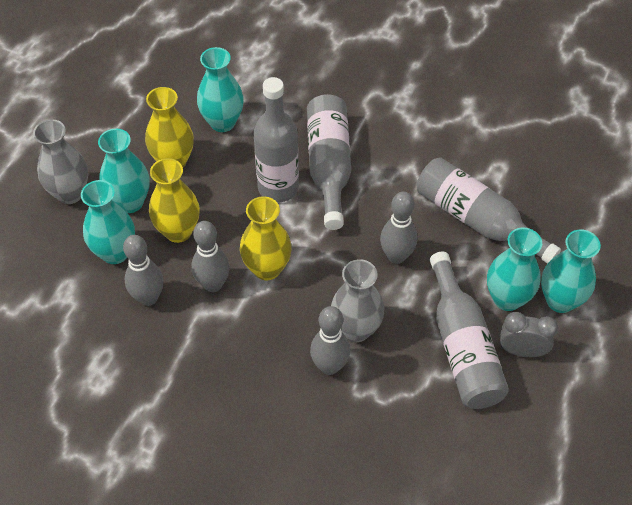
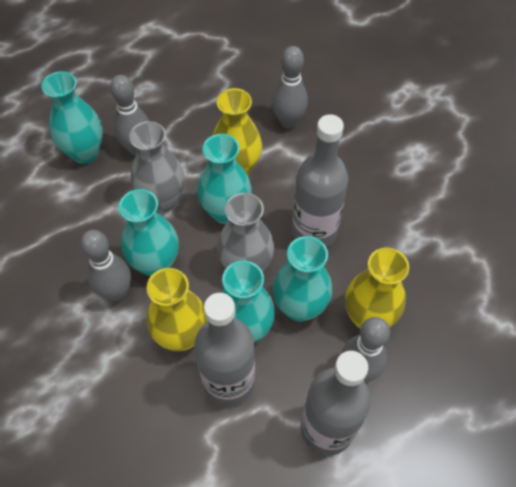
grey bottle: [253,77,299,202] [307,94,351,230] [417,157,561,264] [430,252,509,409] = 4 -> [194,293,255,407] [292,114,349,248] [301,351,371,456] = 3
grey clock: [500,312,558,357] = 1 -> none = 0

